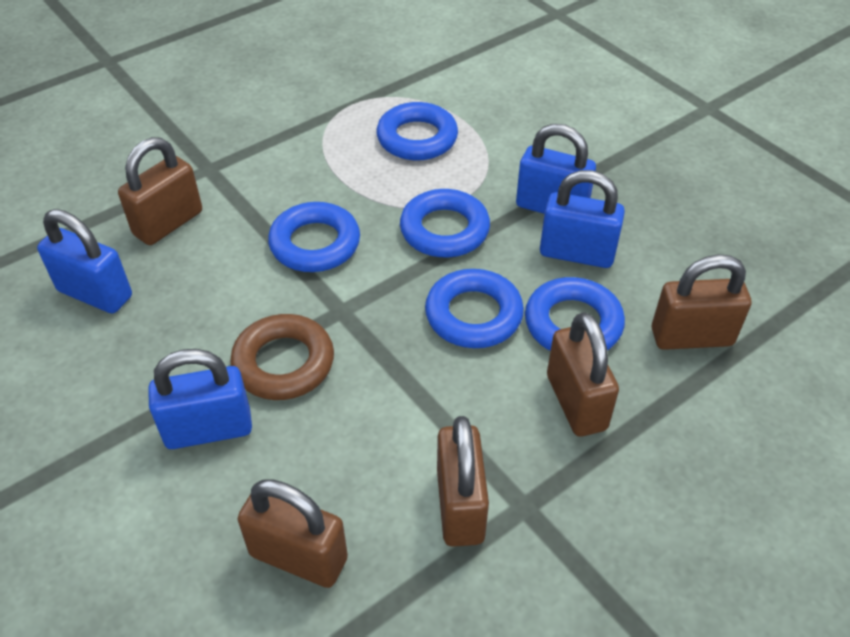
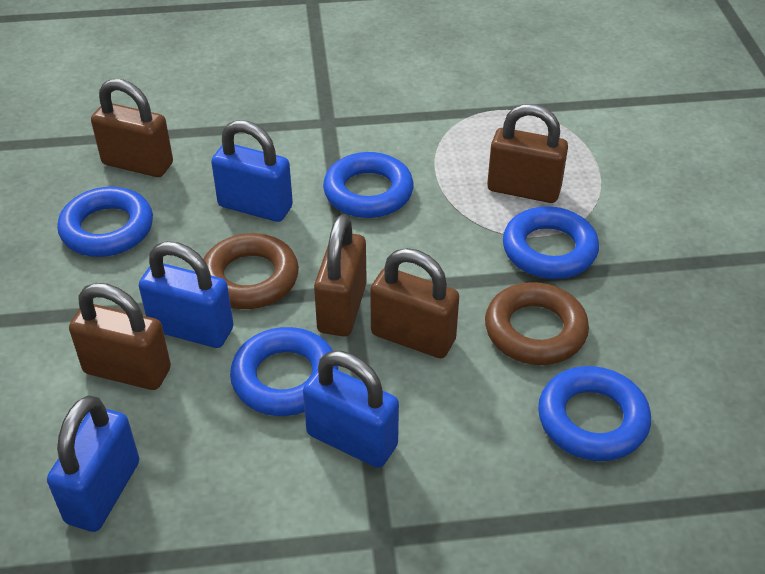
brown ring: [230,314,334,400] = 1 -> [204,233,299,309] [485,282,589,365] = 2

